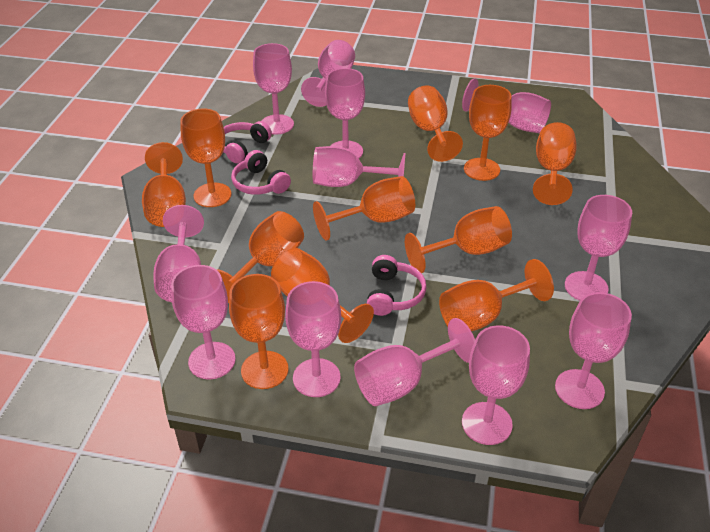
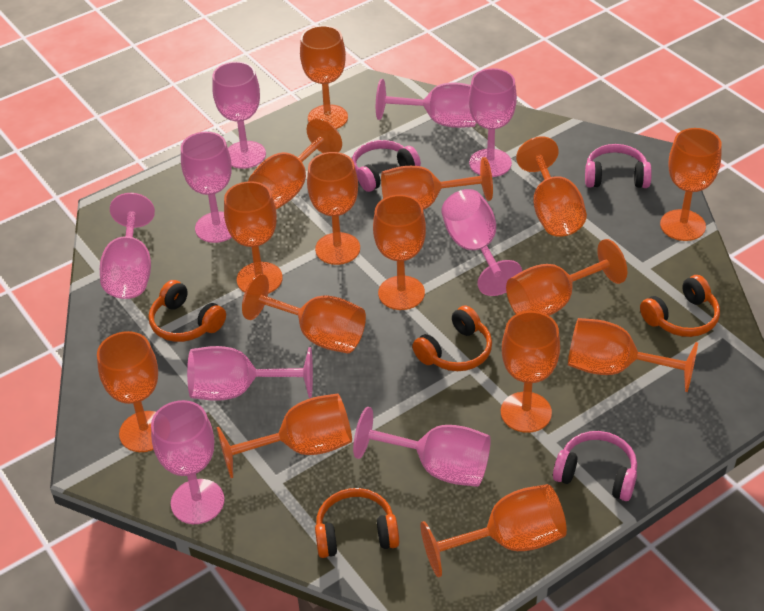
orange goblet: [142,142,186,227] [180,108,231,207] [217,211,304,303] [229,274,288,389] [271,248,374,343] [313,176,415,241] [405,206,512,273] [408,85,463,162] [439,259,554,331] [464,85,512,181] [533,122,577,205] = 11 -> [97,331,158,452] [217,393,352,478] [224,181,283,294] [242,274,366,354] [248,118,342,209] [300,25,348,129] [307,152,360,265] [373,195,426,310] [381,157,493,210] [420,484,567,577] [501,311,560,433] [506,239,627,316] [516,136,587,237] [568,318,698,392] [660,128,722,241] = 15
orange headphones: none = 0 -> [148,280,226,342] [315,488,399,558] [412,306,492,371] [640,275,720,337] = 4
pink goblet: [153,205,204,302] [171,265,236,379] [253,43,294,134] [285,281,341,397] [301,40,355,107] [313,146,406,187] [325,68,365,158] [354,318,475,406] [462,78,551,133] [462,325,530,445] [555,292,632,409] [565,195,632,301] = 12 -> [100,193,155,299] [151,400,225,524] [181,132,232,243] [187,346,313,401] [212,61,266,169] [353,407,491,487] [376,79,476,128] [441,189,522,296] [469,68,517,177] = 9

